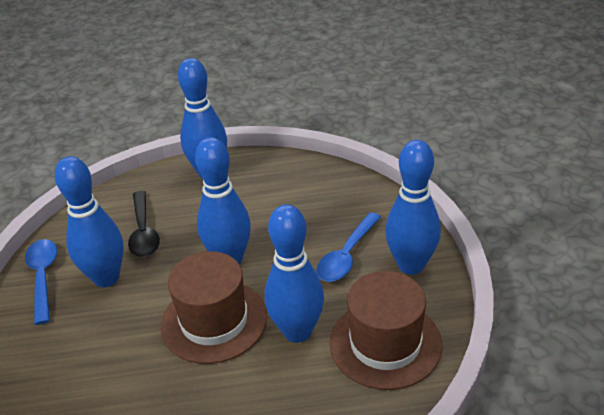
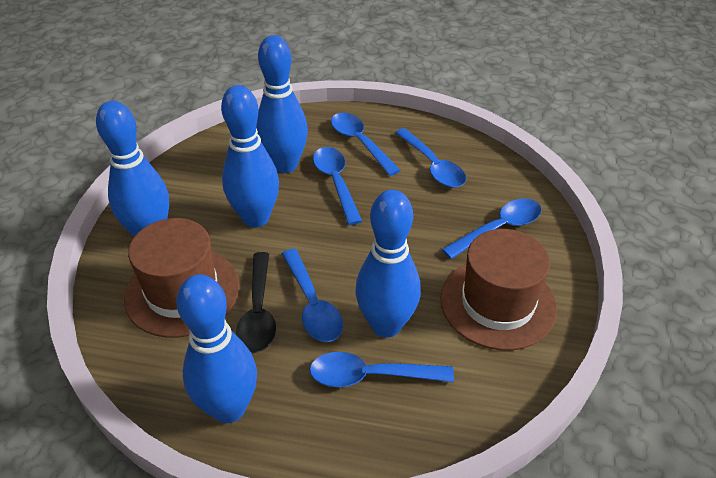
blue spoon: [25,239,57,325] [316,212,381,282] = 2 -> [282,249,343,342] [310,352,454,387] [313,147,362,225] [331,113,401,176] [395,128,466,188] [442,199,542,259] = 6

